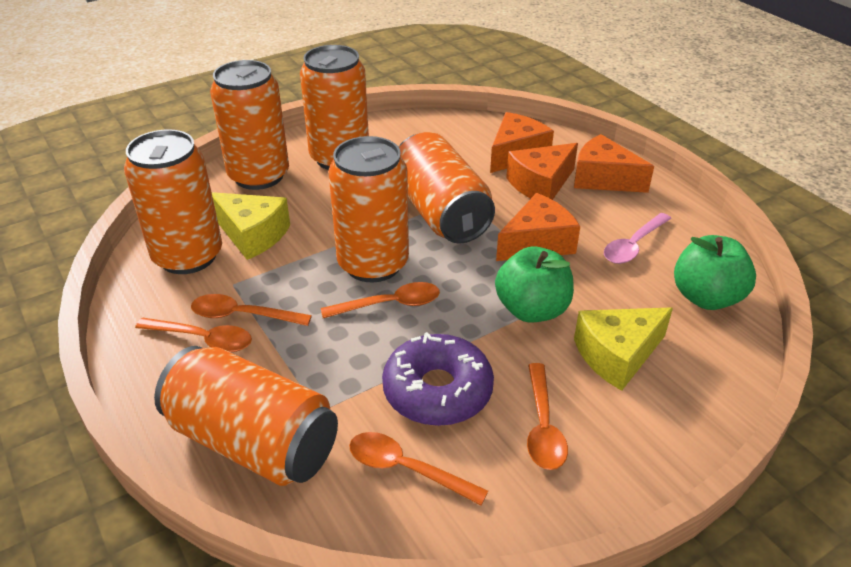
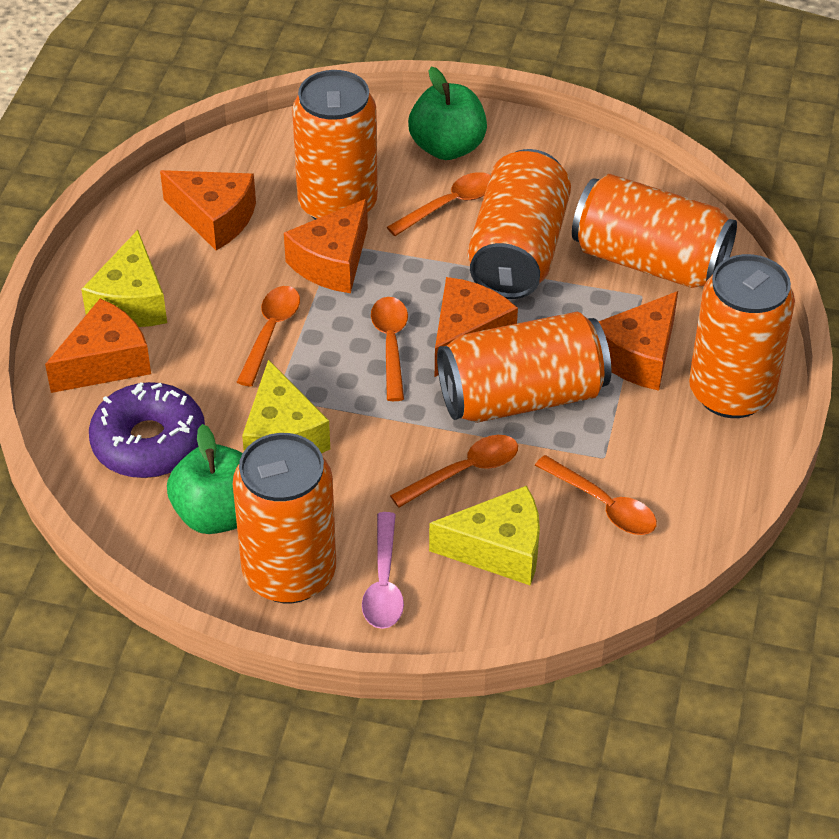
orange cheese: [490,112,554,173] [496,193,580,261] [506,143,578,200] [574,134,654,193] = 4 -> [45,298,151,393] [160,170,256,250] [284,199,368,293] [435,277,518,377] [598,291,678,391] = 5
yellow cheese: [212,192,290,260] [574,307,673,391] = 2 -> [81,230,167,327] [242,360,330,453] [429,486,540,585] = 3

